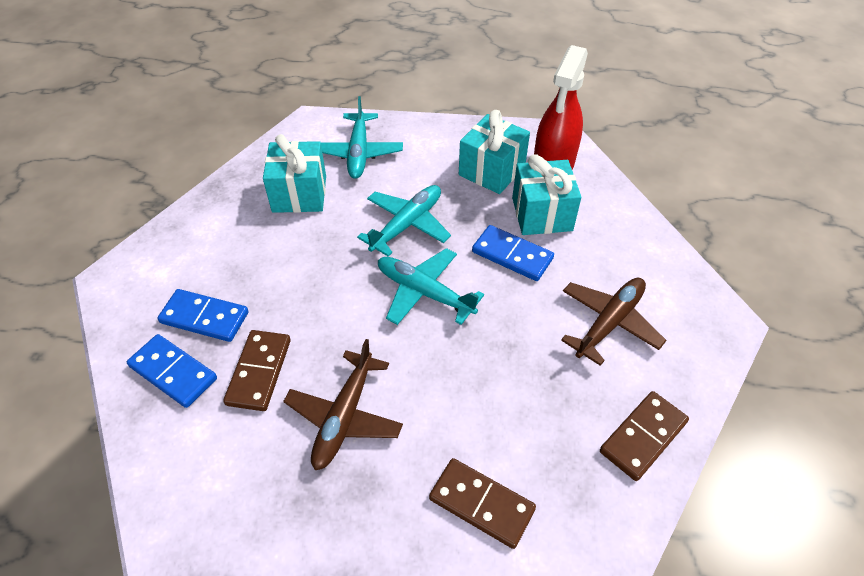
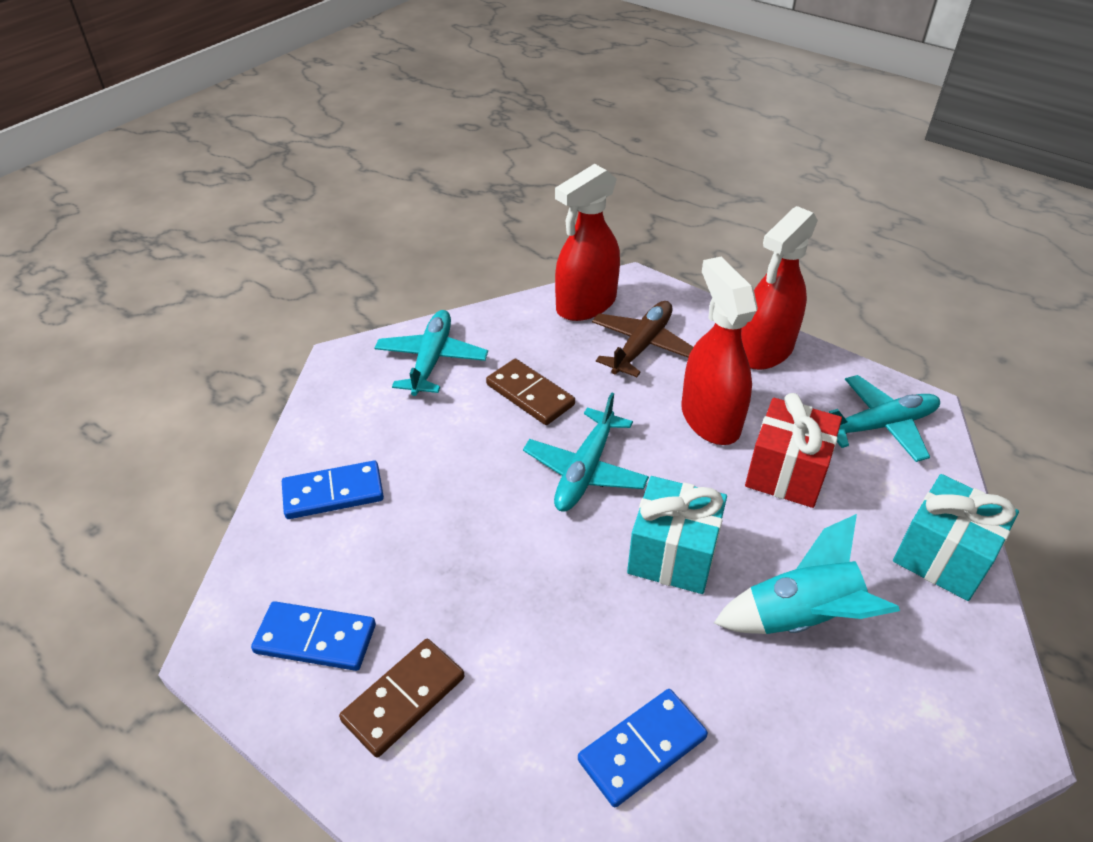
brown domino: [223,330,291,411] [429,458,536,549] [600,391,689,481] = 3 -> [339,639,465,757] [486,359,575,425] = 2
brown plane: [283,339,403,470] [561,278,666,366] = 2 -> [592,301,693,377] = 1
red gift: none = 0 -> [745,393,842,508] = 1
red spray bottle: [534,45,588,170] = 1 -> [555,164,620,321] [681,257,758,445] [741,206,818,370] = 3
turquoise gift: [263,134,326,213] [459,110,530,194] [512,154,581,235] = 3 -> [627,476,727,594] [893,474,1019,601] = 2
turquoise rocket: none = 0 -> [714,514,900,634] = 1

